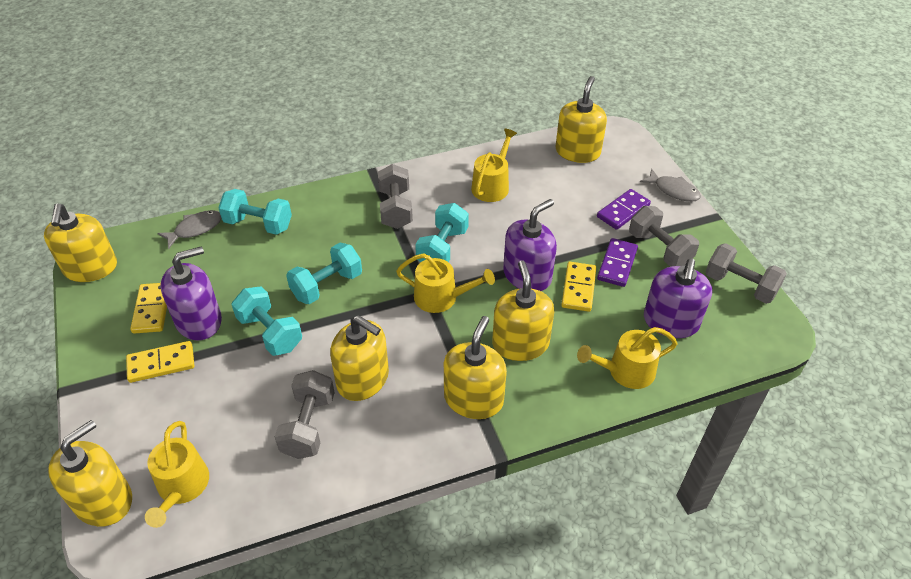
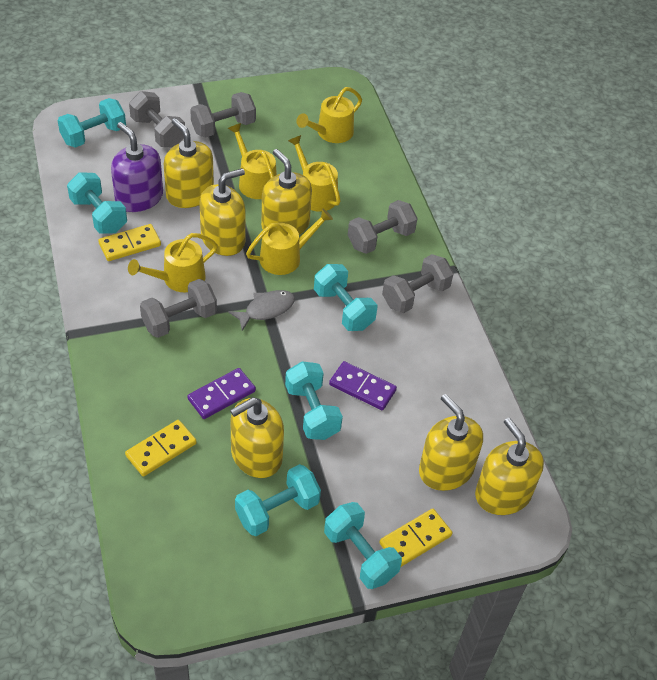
grey dumbbell: [275,370,335,459] [378,164,413,229] [629,206,699,267] [706,243,787,304] = 4 -> [129,91,185,148] [140,279,217,338] [190,92,256,138] [348,200,418,254] [382,254,454,313] = 5
grey fish: [157,210,221,249] [640,168,701,202] = 2 -> [228,290,295,331] = 1
purple soap dispenser: [161,246,222,340] [503,199,557,291] [644,258,712,338] = 3 -> [111,122,163,212] = 1
turquoise dumbbell: [218,189,292,235] [231,286,302,356] [286,243,362,304] [415,203,469,262] = 4 -> [58,98,126,148] [67,172,127,234] [235,464,321,536] [285,361,343,440] [314,264,378,331] [324,502,402,589] = 6
yellow watering can: [145,421,209,528] [396,253,495,313] [471,129,517,202] [577,327,678,389] = 4 -> [128,233,218,292] [228,123,277,199] [246,208,333,275] [288,135,341,212] [296,87,362,143] = 5

